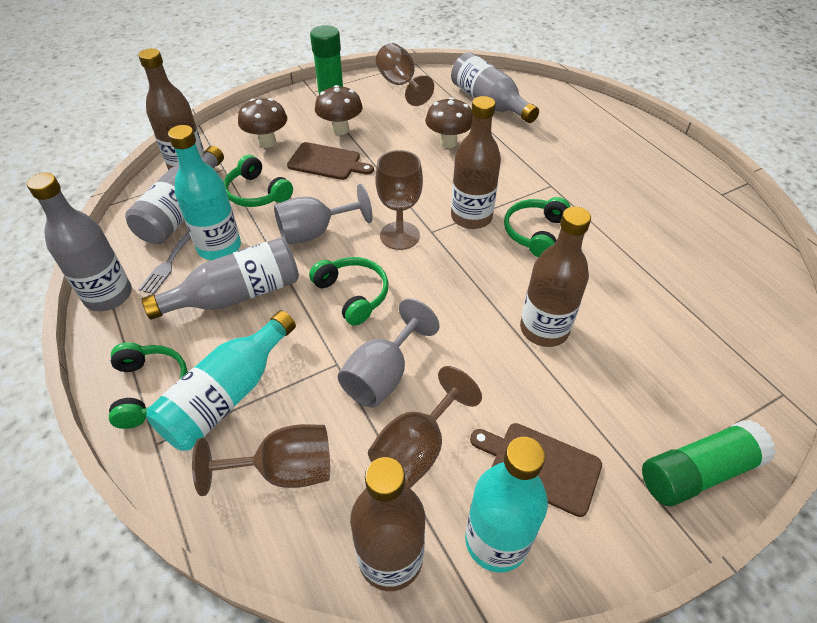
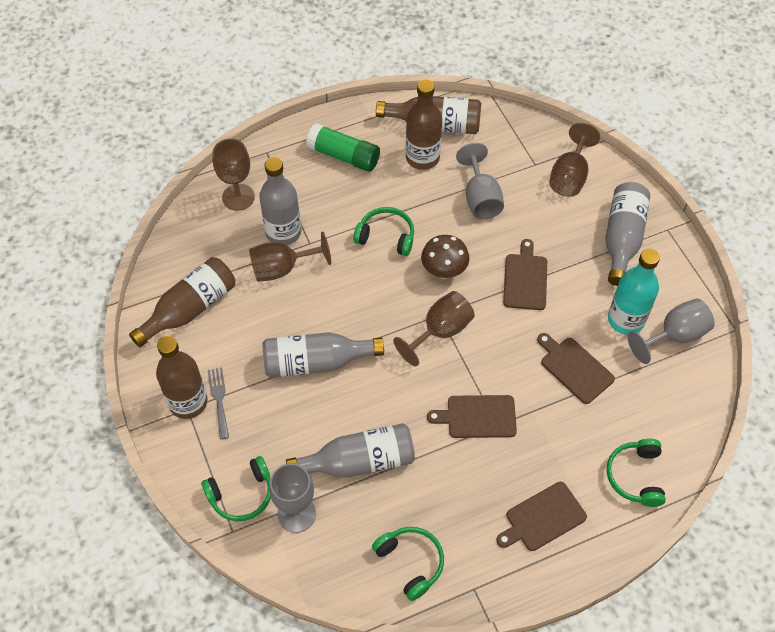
brown cutting board: [287,142,374,180] [470,423,602,517] = 2 -> [427,395,517,438] [497,482,587,551] [503,239,547,310] [537,333,615,404] = 4
brown mushroom: [238,98,287,148] [315,85,363,135] [425,97,473,148] = 3 -> [421,235,469,279] = 1
green glue stick: [310,25,343,95] [642,420,776,506] = 2 -> [306,123,380,172] = 1
grey goblet: [274,184,373,244] [338,298,440,408] = 2 -> [269,463,316,533] [456,143,504,219] [628,298,715,364] = 3
turquoise bottle: [147,311,296,451] [168,125,241,260] [465,437,548,573] = 3 -> [608,249,660,335] = 1

